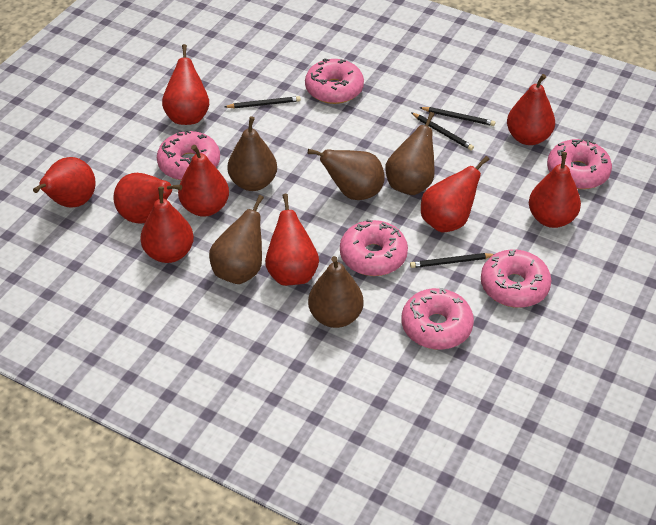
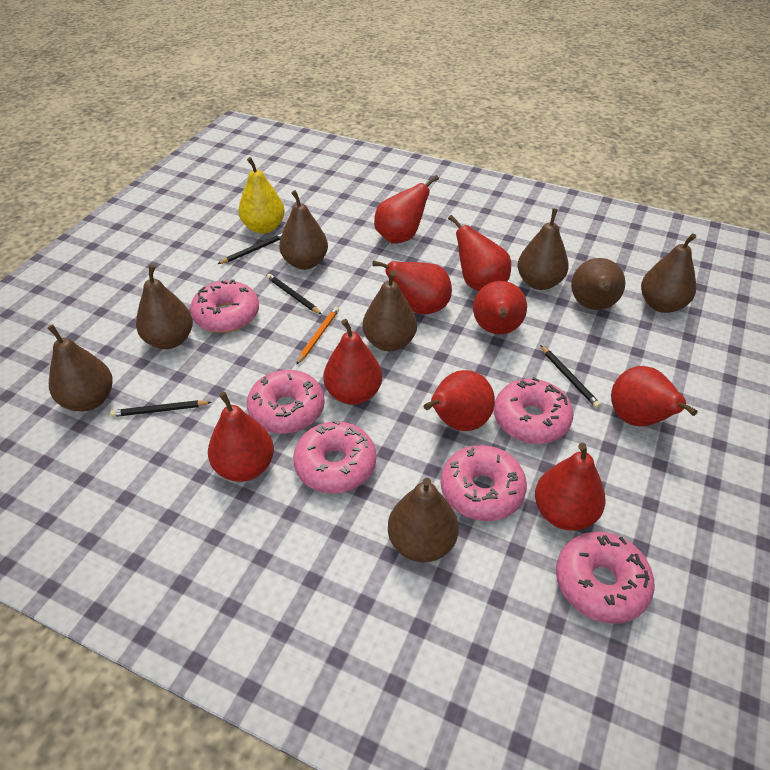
brown pear: [209,195,264,284] [227,116,277,191] [308,149,385,200] [308,256,364,328] [385,112,435,195] = 5 -> [47,325,113,411] [136,265,193,349] [279,190,328,270] [363,271,417,351] [388,478,459,562] [518,208,569,290] [571,258,625,310] [641,233,696,313] = 8
orange pencil: none = 0 -> [296,307,339,365] = 1
yellow pear: none = 0 -> [238,157,285,234] = 1

